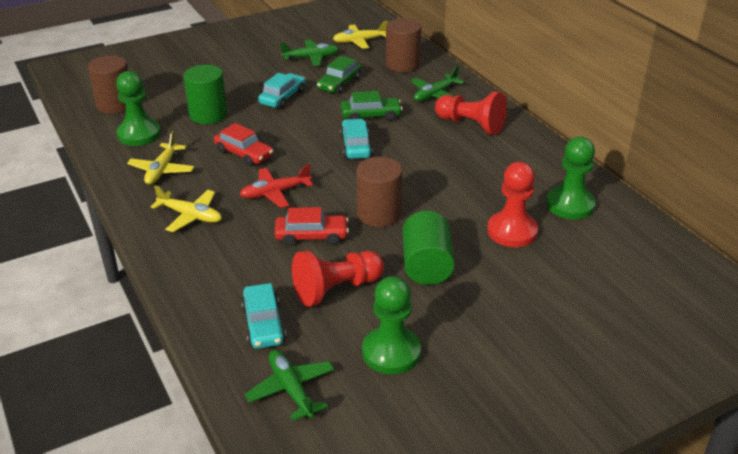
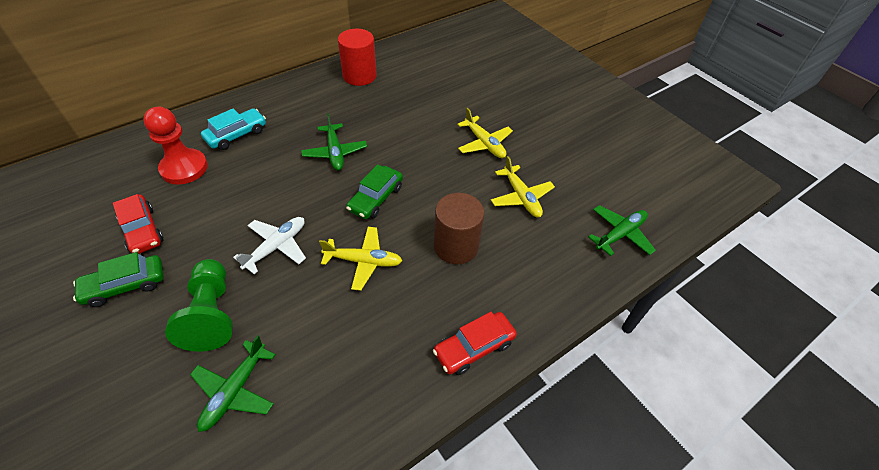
brown cylinder: [88,55,129,114] [356,157,403,227] [386,18,422,72] = 3 -> [434,193,485,264] = 1
green cylinder: [183,65,227,124] [402,211,455,285] = 2 -> none = 0
green pawn: [116,71,161,146] [362,276,421,374] [546,137,596,219] = 3 -> [165,259,233,352] = 1
red cylinder: none = 0 -> [338,29,377,86] = 1
red pawn: [292,250,384,307] [435,92,507,135] [487,162,538,247] = 3 -> [143,107,208,185] = 1
red plane: [240,164,313,208] = 1 -> none = 0
turquoise car: [241,283,286,349] [258,73,305,109] [340,119,373,159] = 3 -> [201,108,266,150] = 1
white plane: none = 0 -> [233,217,306,274] = 1

